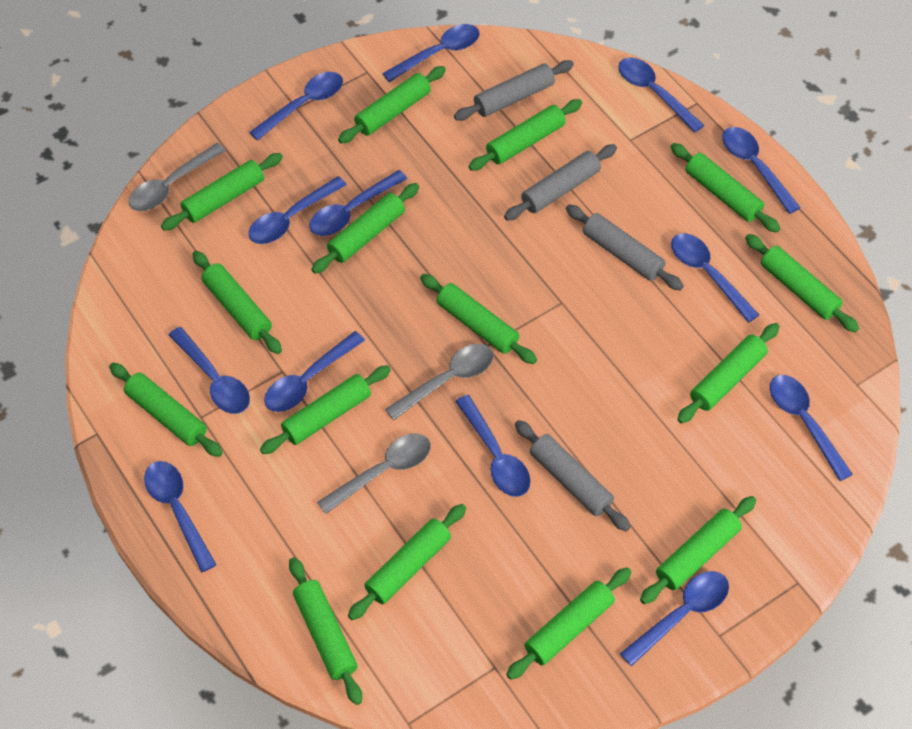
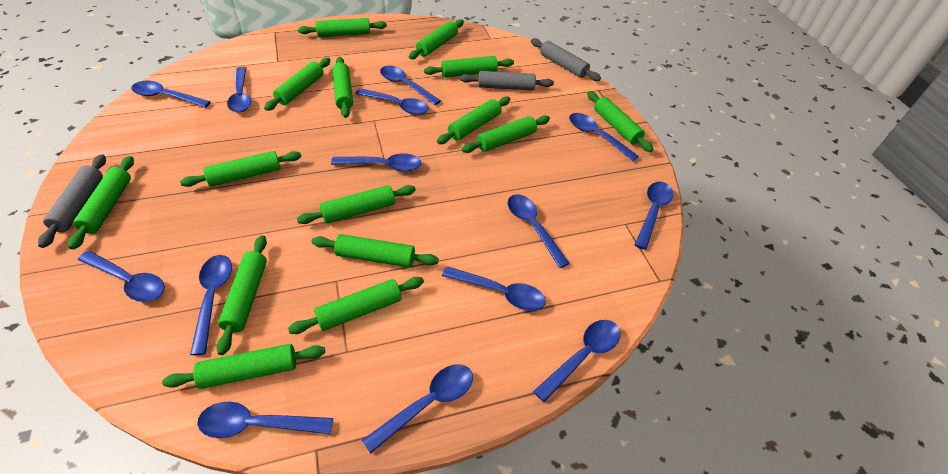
blue spoon: [144,461,216,572] [169,327,250,414] [248,176,347,244] [249,72,343,141] [264,331,365,412] [309,170,407,236] [382,24,480,82] [455,395,530,497] [618,57,704,133] [620,571,729,666] [671,233,759,323] [723,127,801,214] [770,375,853,481] = 13 -> [78,250,165,302] [131,81,211,108] [190,255,232,355] [197,402,333,438] [227,67,251,113] [331,153,421,172] [355,88,429,115] [362,364,473,454] [380,66,441,105] [442,266,546,311] [508,194,570,268] [533,320,620,402] [569,113,639,161] [635,181,673,250] = 14
grey rolling pin: [454,60,574,121] [504,144,617,221] [515,420,630,531] [566,205,684,291] = 4 -> [38,154,106,248] [460,71,554,90] [531,38,601,81] = 3
grey spoon: [129,143,226,211] [317,434,431,514] [385,344,493,420] = 3 -> none = 0

